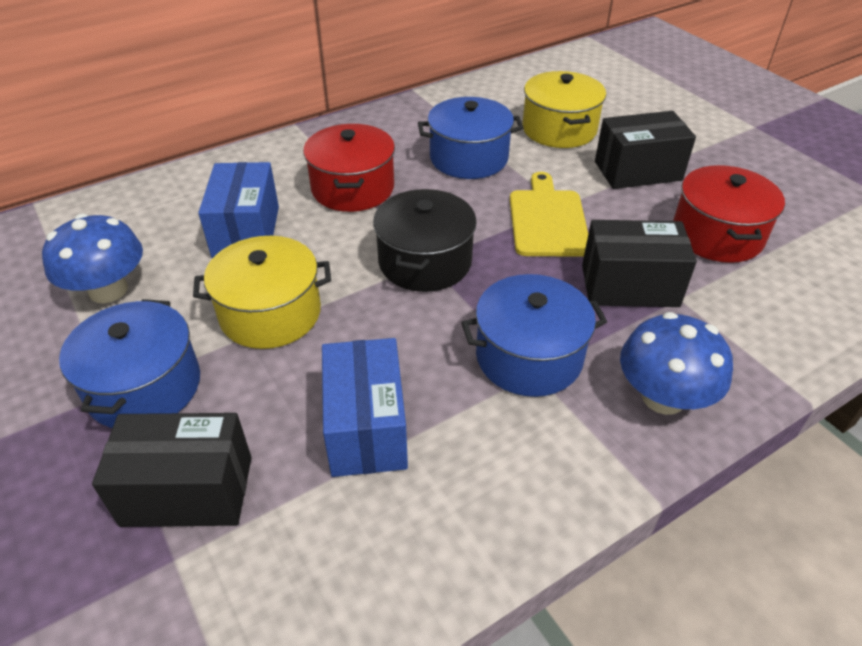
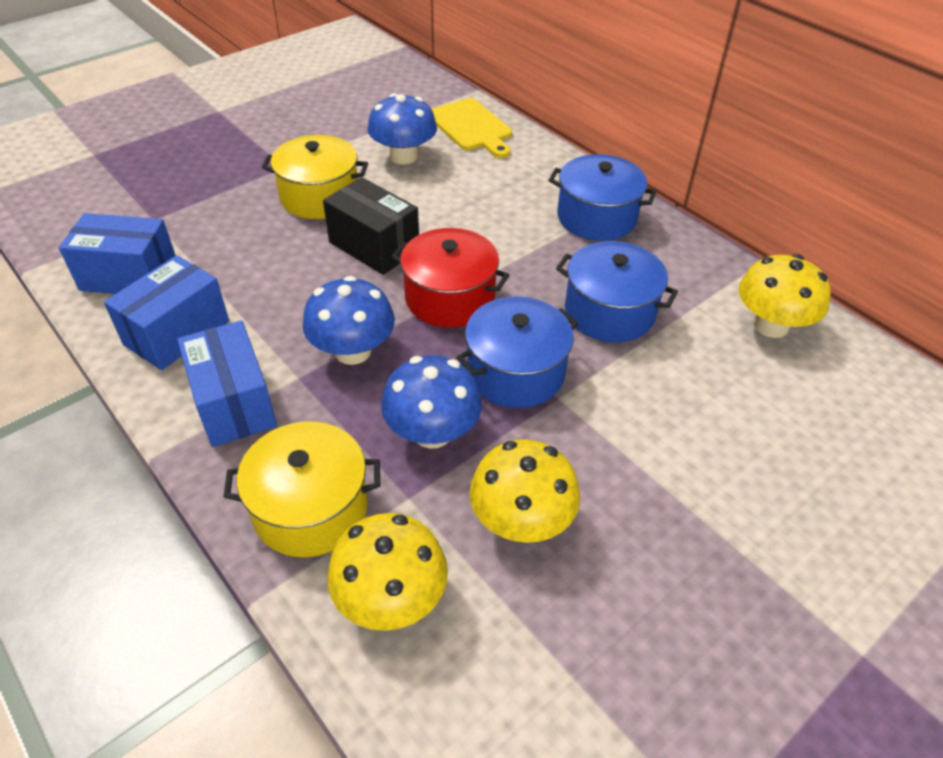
black box: [92,413,252,527] [582,220,697,307] [595,111,696,189] = 3 -> [323,177,419,275] = 1
black pot: [373,189,477,292] = 1 -> none = 0
blue box: [198,162,279,258] [322,338,408,477] = 2 -> [59,213,176,294] [104,255,229,370] [177,321,277,447] = 3
blue mushroom: [42,214,143,303] [620,312,733,415] = 2 -> [303,276,395,365] [367,93,437,164] [381,355,482,449] = 3
red pot: [303,124,395,212] [673,165,785,263] = 2 -> [391,228,509,327] = 1
yellow mushroom: none = 0 -> [327,513,448,631] [469,440,580,543] [739,254,831,338] = 3

